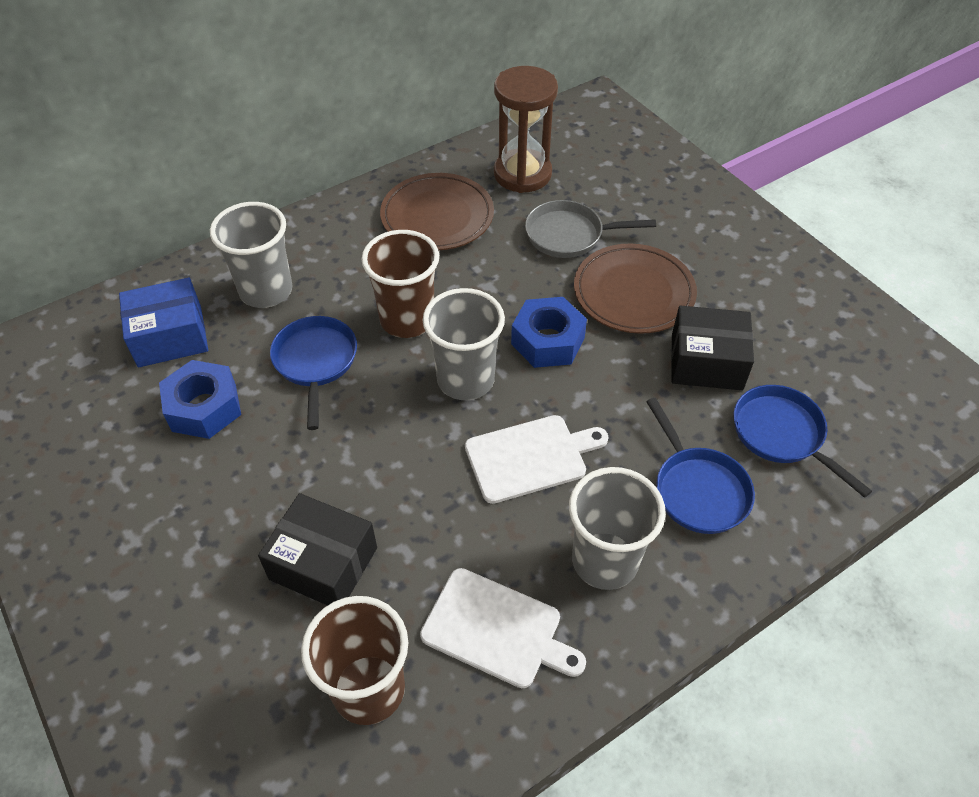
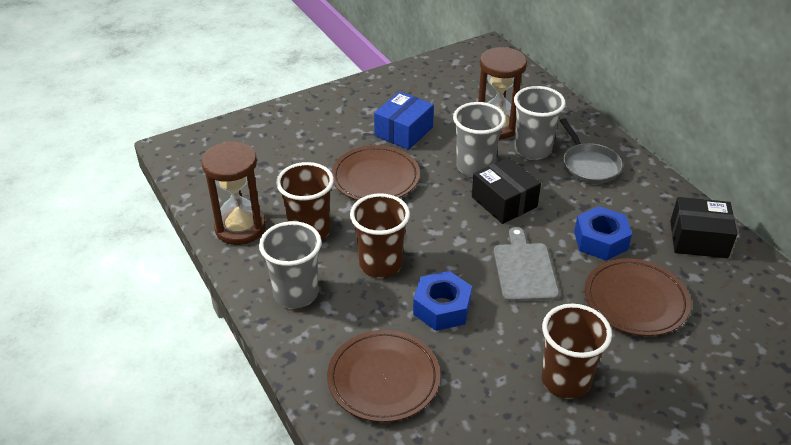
blue pan: [270,316,357,430] [646,398,755,534] [734,385,872,498] = 3 -> none = 0
brown cup: [301,596,408,725] [361,230,439,338] = 2 -> [276,162,334,240] [350,193,410,278] [541,304,612,399] = 3
brown hourglass: [494,66,558,193] = 1 -> [201,141,266,245] [478,47,527,139] = 2
brown plate: [380,173,494,250] [574,243,697,334] = 2 -> [327,330,440,422] [331,145,420,200] [585,258,691,336] = 3
grey cutting board: none = 0 -> [494,227,559,302] = 1
white cutting board: [420,568,586,688] [465,415,609,504] = 2 -> none = 0

